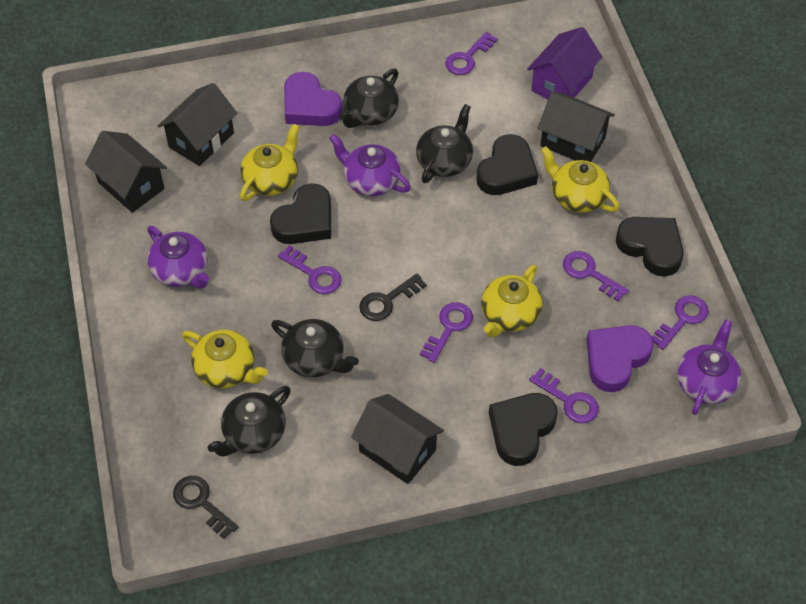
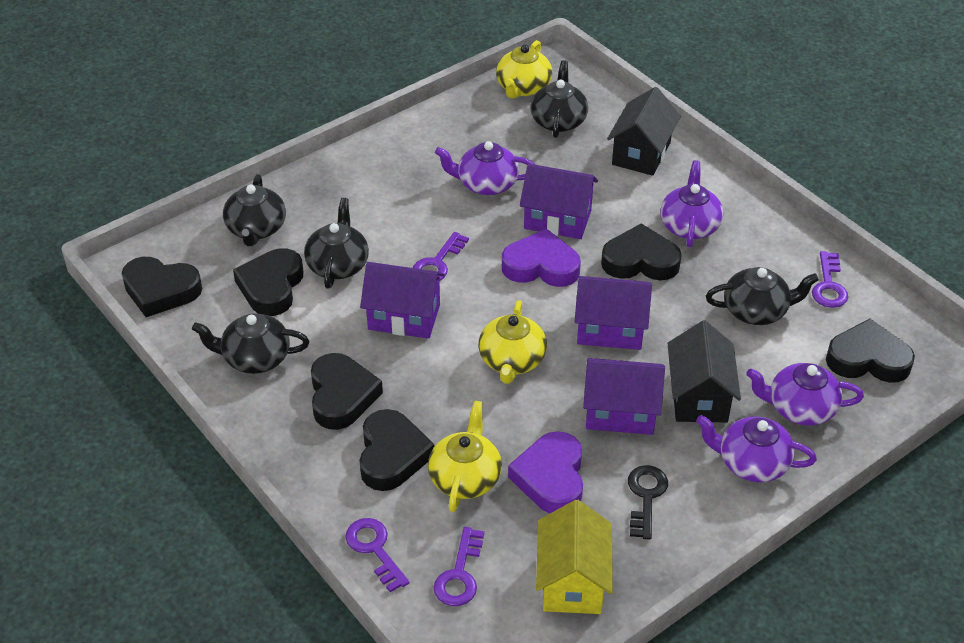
black heart: [270,183,331,244] [476,134,538,195] [489,393,558,466] [616,217,684,277] = 4 -> [122,257,202,317] [233,248,303,316] [311,353,383,430] [359,409,434,491] [601,223,682,280] [826,319,915,383] = 6
black house: [85,131,167,213] [158,83,238,166] [351,394,444,484] [537,92,615,162] = 4 -> [607,87,681,176] [668,321,741,423] = 2
black key: [173,476,238,539] [359,274,427,321] = 2 -> [628,465,668,540] = 1
black teapot: [208,386,291,456] [271,319,359,377] [339,69,399,128] [416,104,473,183] = 4 -> [192,313,309,374] [223,174,286,246] [304,198,369,289] [530,60,588,138] [706,267,819,325] = 5
purple house: [527,27,602,99] = 1 -> [360,262,445,339] [520,164,598,239] [575,276,652,350] [583,358,665,435] = 4
purple key: [278,245,341,294] [420,302,473,363] [445,32,498,75] [529,368,599,423] [563,251,629,301] [652,295,709,350] = 6 -> [345,518,410,592] [413,232,469,281] [434,527,484,606] [812,251,848,308] = 4
purple teapot: [147,226,210,289] [329,134,411,196] [677,319,741,415] = 3 -> [435,141,534,195] [660,160,723,247] [696,415,817,482] [746,363,864,426] = 4
yellow house: none = 0 -> [536,500,613,614] = 1
yellow teapot: [182,330,268,388] [240,124,299,201] [481,265,543,338] [541,146,619,213] = 4 -> [428,401,502,512] [478,300,547,384] [496,40,552,99] = 3

